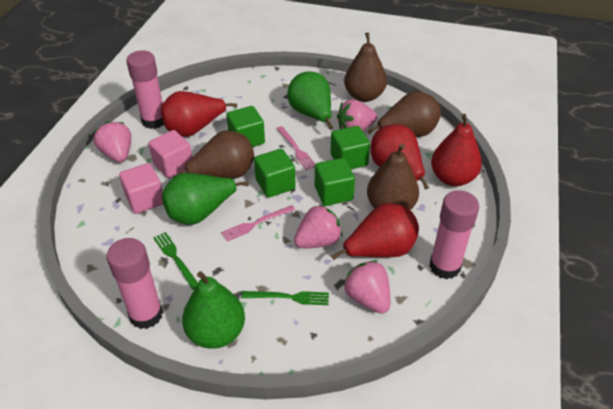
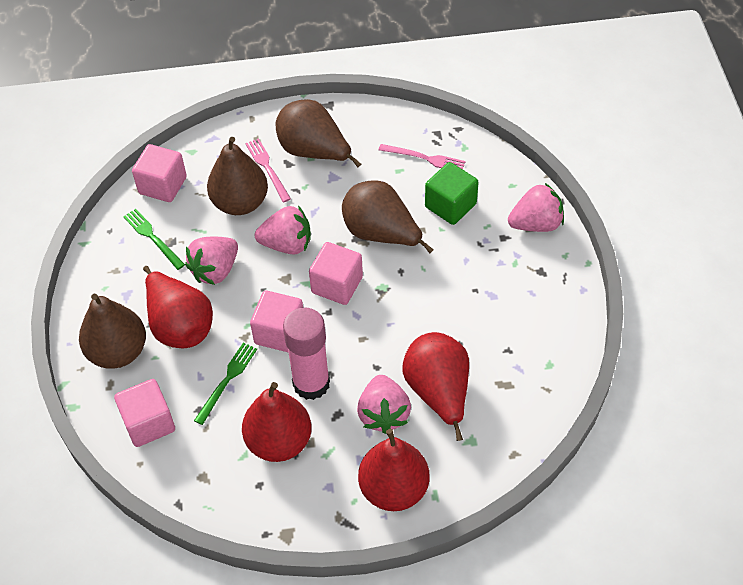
green cube: [226,106,265,147] [254,149,295,198] [315,158,355,206] [330,126,370,169] = 4 -> [425,162,479,225] = 1
green pear: [162,173,249,225] [182,271,245,349] [287,71,333,129] = 3 -> none = 0
pink cube: [119,163,163,214] [148,130,192,178] = 2 -> [114,379,175,447] [132,144,187,202] [250,291,303,353] [309,242,363,305] = 4
pink glue stick: [106,238,163,329] [126,50,164,129] [429,190,479,279] = 3 -> [283,307,330,400] = 1

